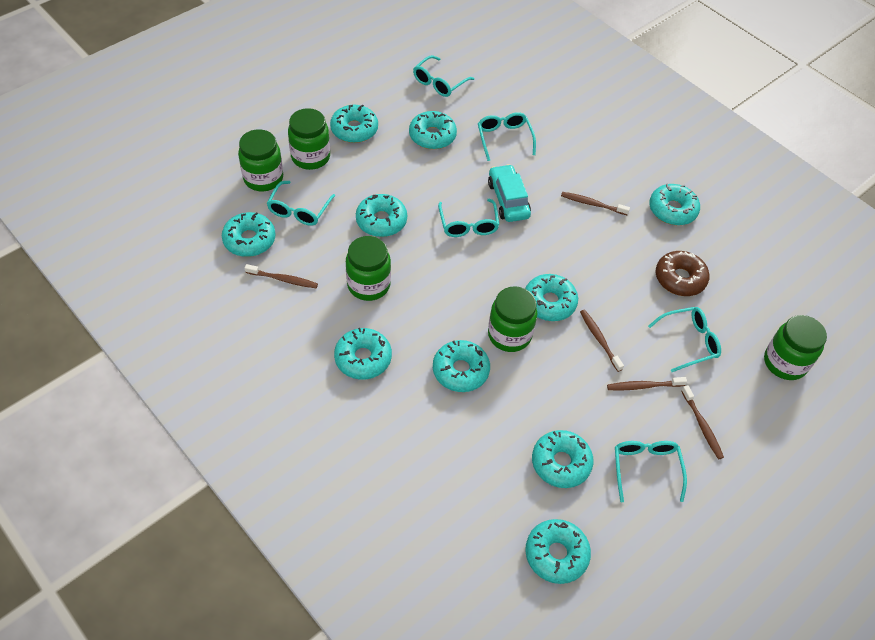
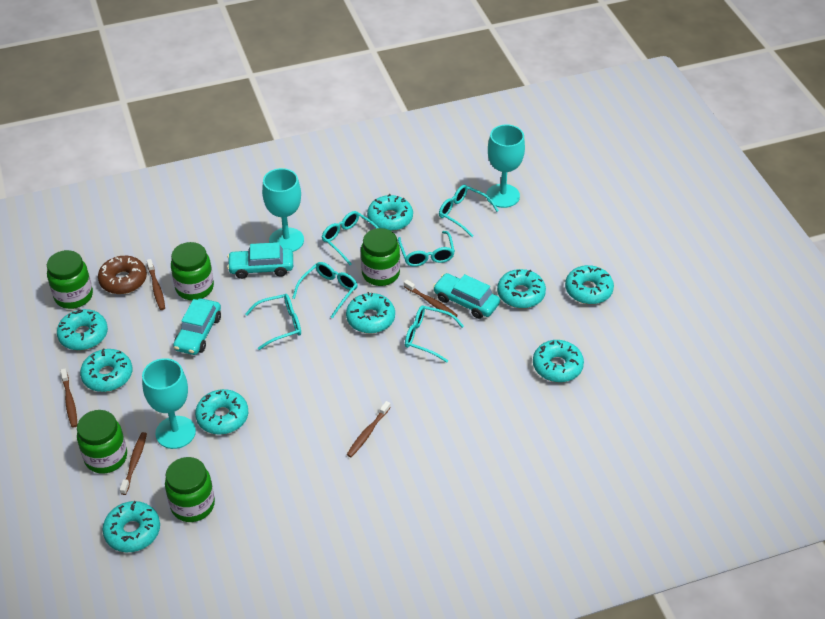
turquoise car: [488,164,531,222] = 1 -> [173,298,221,355] [227,242,293,279] [433,273,500,319] = 3
turquoise donut: [222,212,276,257] [330,105,378,143] [334,328,392,379] [356,194,407,237] [409,111,457,149] [433,340,490,392] [525,274,578,321] [525,519,591,584] [532,430,594,488] [649,184,700,225] = 10 -> [57,309,108,350] [80,348,132,392] [102,501,160,553] [195,389,248,435] [346,292,395,333] [367,194,413,231] [497,269,546,308] [533,340,584,382] [565,265,614,304] = 9
turquoise goblet: none = 0 -> [142,358,196,449] [262,168,304,252] [486,124,525,208] = 3

